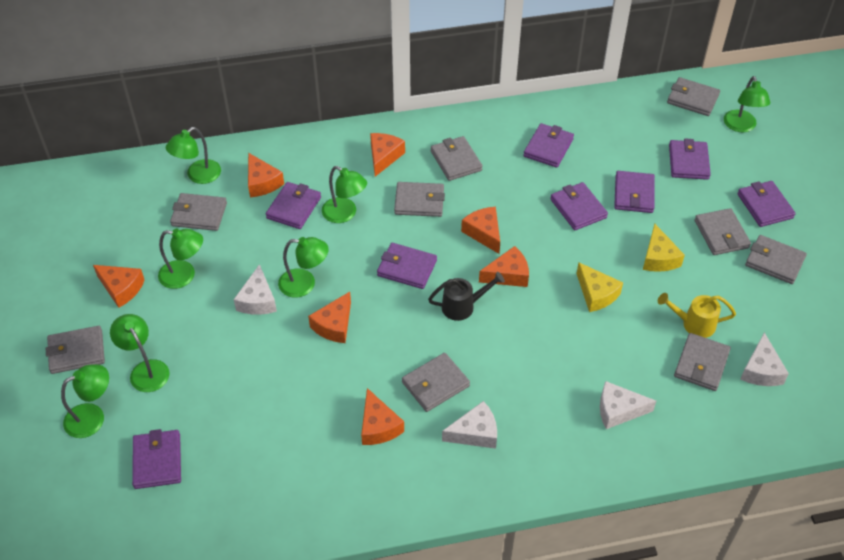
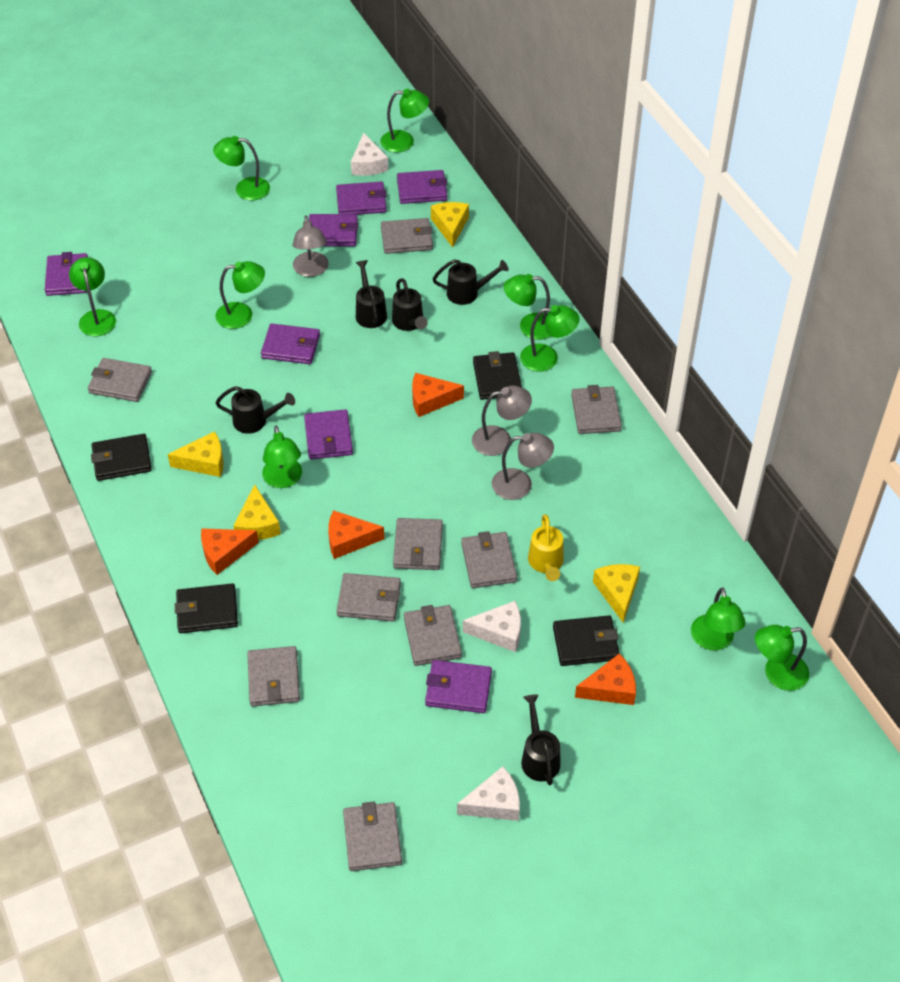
black wallet: none = 0 -> [91,434,152,481] [175,583,238,633] [473,351,522,400] [553,615,619,666] = 4
black watering can: [428,272,505,321] = 1 -> [216,386,295,434] [355,260,387,328] [392,278,428,331] [433,259,509,305] [521,694,561,785] = 5
green lamp: [61,364,109,438] [110,314,170,392] [158,229,203,289] [166,127,221,184] [278,237,329,298] [322,166,367,223] [724,76,770,132] = 7 -> [69,257,116,336] [213,136,270,200] [215,261,265,329] [262,425,302,488] [380,89,429,153] [504,274,550,340] [520,305,579,372] [691,587,746,650] [755,625,809,691] = 9
grey lamp: none = 0 -> [293,215,328,277] [472,386,532,456] [492,433,554,500] = 3
orange cheese: [93,265,145,308] [248,153,284,197] [308,292,351,343] [361,388,404,445] [370,133,405,177] [461,207,500,254] [479,246,529,287] = 7 -> [201,528,259,575] [328,510,384,559] [412,373,464,417] [575,653,636,705] = 4
purple wallet: [132,429,181,489] [266,182,321,229] [377,243,437,289] [523,123,574,168] [550,182,608,230] [614,171,655,213] [669,139,711,180] [737,181,796,227] = 8 -> [45,252,88,296] [261,323,320,364] [304,409,353,460] [309,214,358,246] [336,181,387,215] [397,170,447,204] [425,660,492,713] = 7
white cheese: [234,264,277,315] [442,401,497,449] [600,381,656,429] [740,332,789,386] = 4 -> [351,133,388,176] [457,766,520,821] [463,601,521,652] = 3
yellow cheese: [576,262,623,312] [643,224,685,272] = 2 -> [168,431,224,477] [234,484,281,540] [431,202,469,248] [593,564,640,623] = 4

